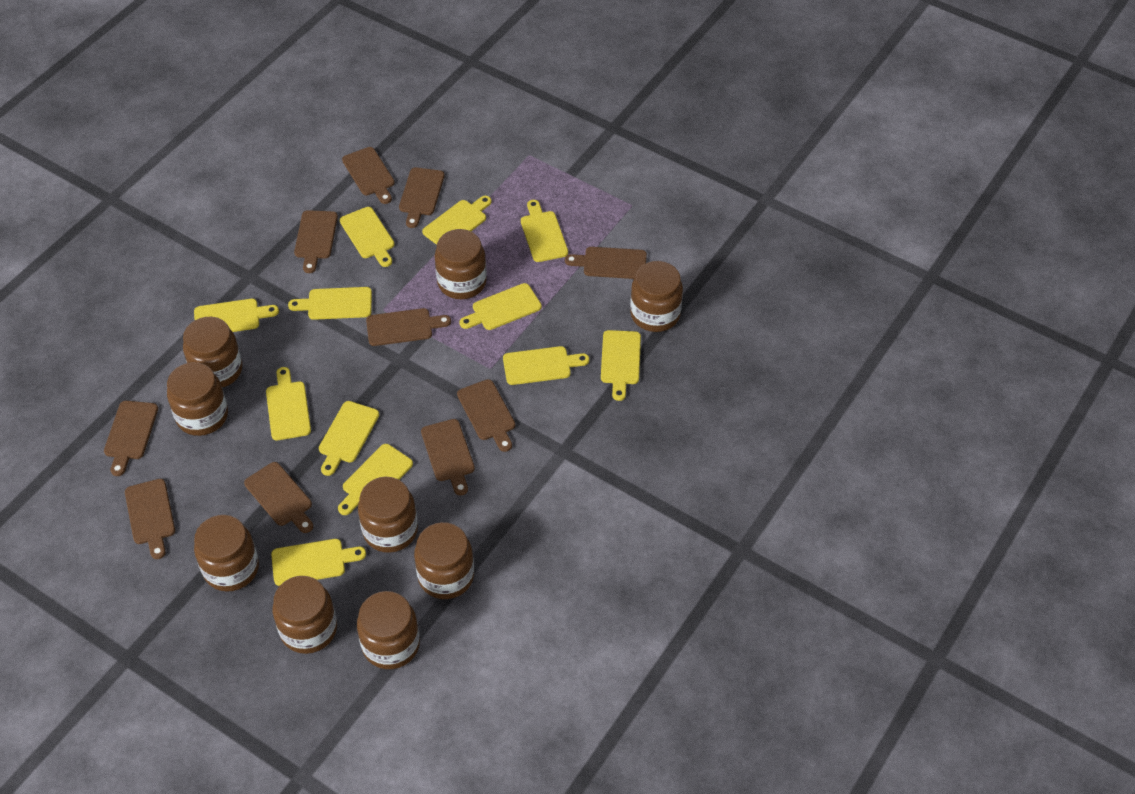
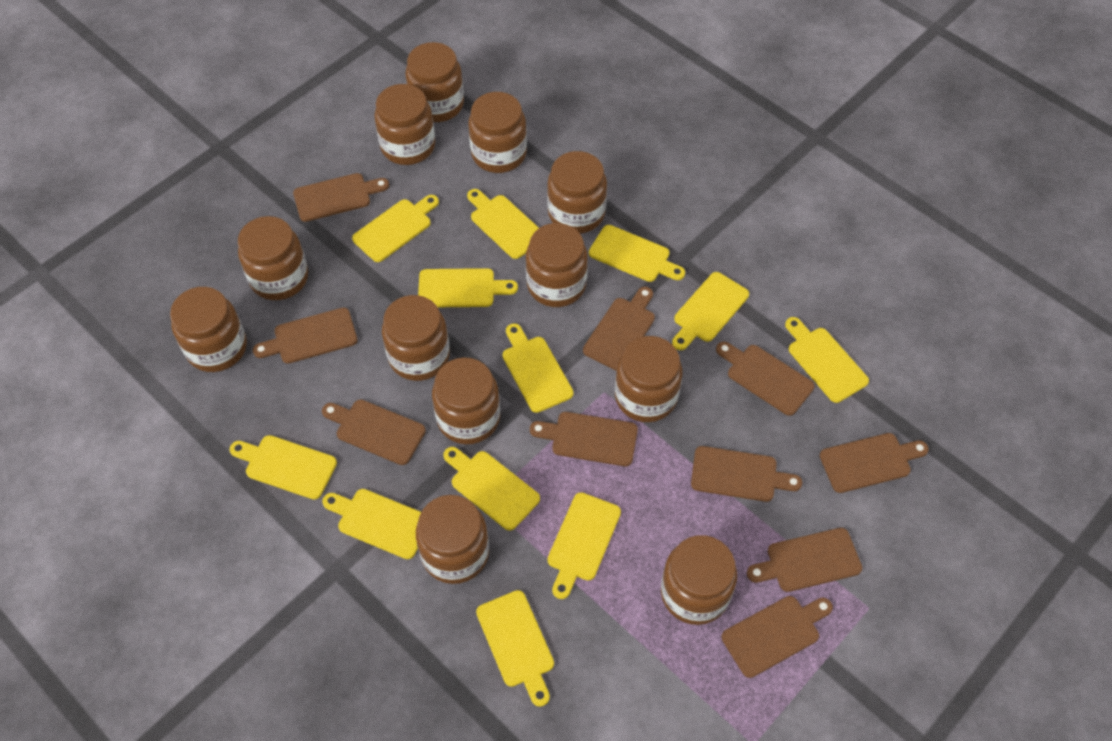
brown jar: [167,362,228,436] [183,317,243,388] [194,515,259,592] [273,576,337,654] [357,591,420,669] [358,477,418,553] [414,522,474,599] [435,229,487,299] [630,261,683,332] = 9 -> [170,287,247,372] [238,216,308,300] [374,84,435,165] [382,295,450,381] [405,42,464,122] [416,495,489,584] [432,357,500,444] [468,92,527,173] [526,223,588,307] [547,151,607,234] [615,336,682,422] [661,535,737,625] = 12

